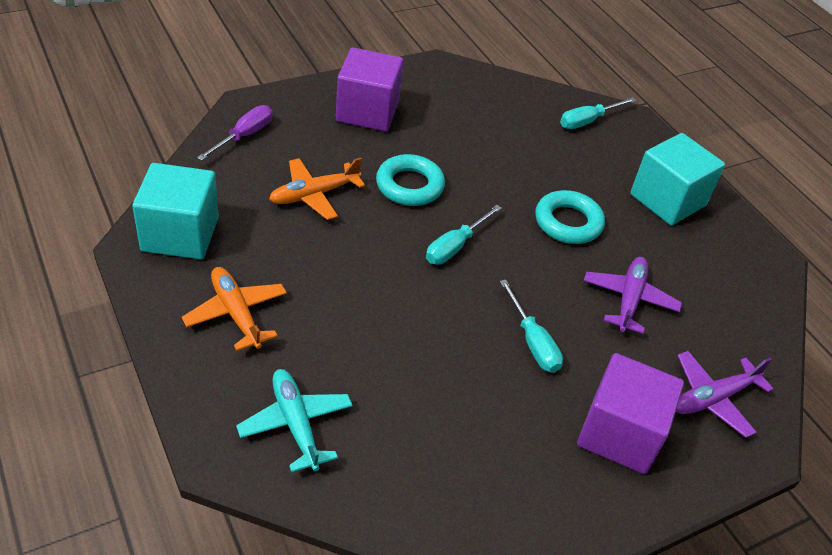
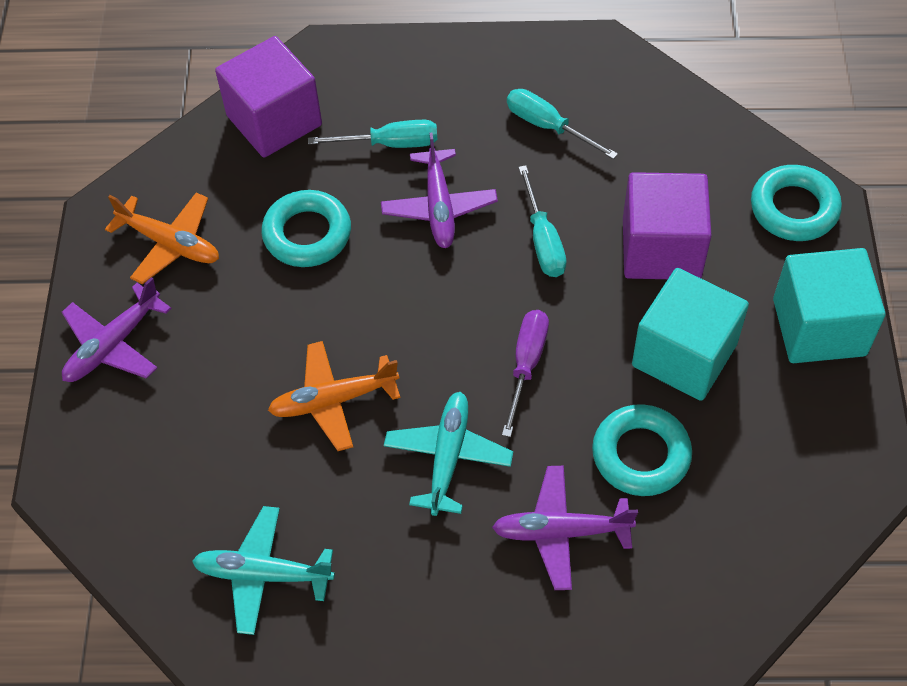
purple plane: [584,257,682,334] [676,351,774,438] = 2 -> [62,277,172,382] [381,133,498,248] [492,466,638,590] = 3
turquoise plane: [236,369,353,472] = 1 -> [192,506,335,635] [384,392,513,516] = 2
turquoise ring: [376,154,445,206] [535,190,605,244] = 2 -> [262,190,351,267] [592,404,692,496] [751,165,842,241] = 3

